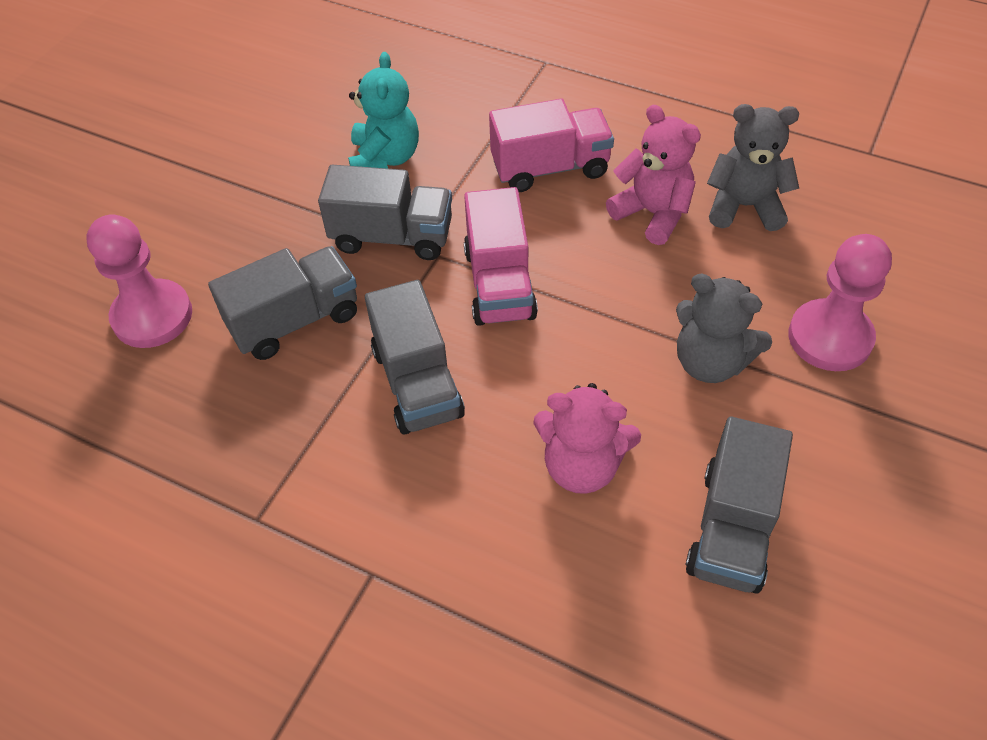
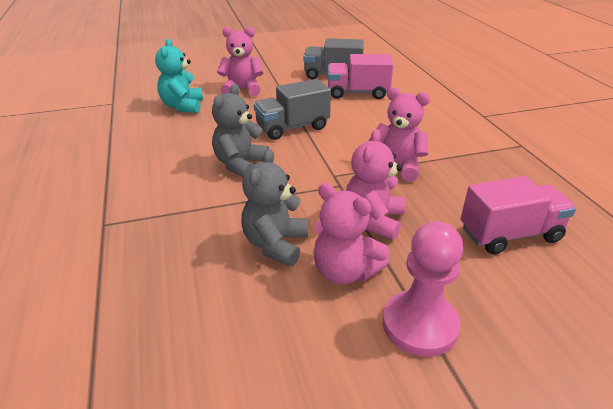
grey truck: [208,246,357,360] [318,165,452,260] [365,280,465,434] [686,417,793,594] = 4 -> [254,79,331,140] [303,38,364,81] = 2
pink pawn: [86,214,192,348] [788,234,892,371] = 2 -> [383,221,463,357] = 1
pink teddy bear: [533,383,641,494] [606,105,701,245] = 2 -> [217,27,263,96] [313,183,389,285] [346,129,405,240] [368,87,430,182] = 4

